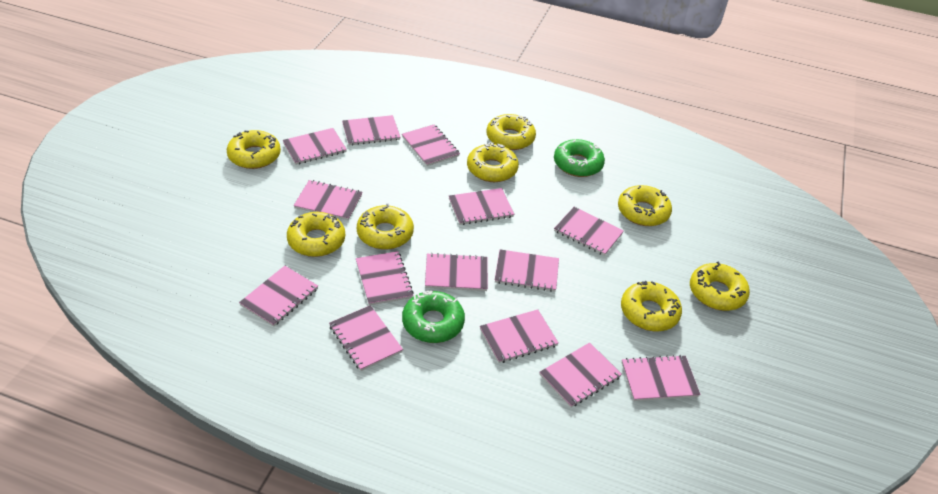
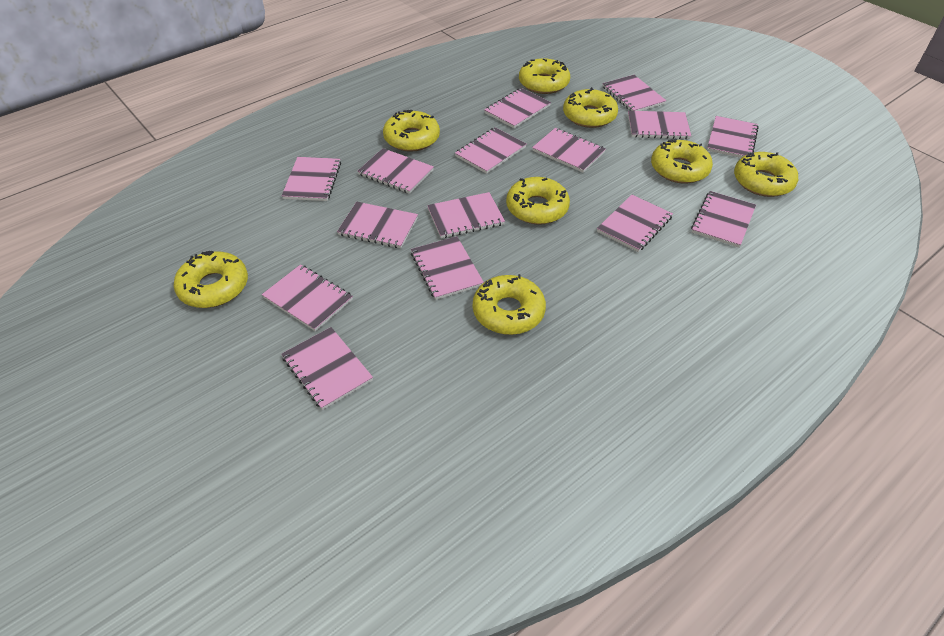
green donut: [402,291,465,343] [554,139,605,177] = 2 -> none = 0
pink notebook: [239,266,318,327] [283,128,347,165] [293,180,362,220] [329,305,403,371] [342,115,400,146] [356,251,414,306] [402,125,460,166] [425,253,488,291] [449,188,514,225] [480,310,558,363] [495,249,559,292] [539,342,622,408] [554,207,624,256] [622,355,700,401] = 14 -> [262,264,353,332] [281,327,373,410] [282,157,341,201] [337,202,418,248] [358,148,434,194] [411,236,484,300] [427,192,505,238] [455,127,526,174] [484,88,551,128] [532,128,606,173] [597,195,673,252] [603,75,666,111] [628,111,691,139] [691,191,756,248] [707,116,759,158] = 15

